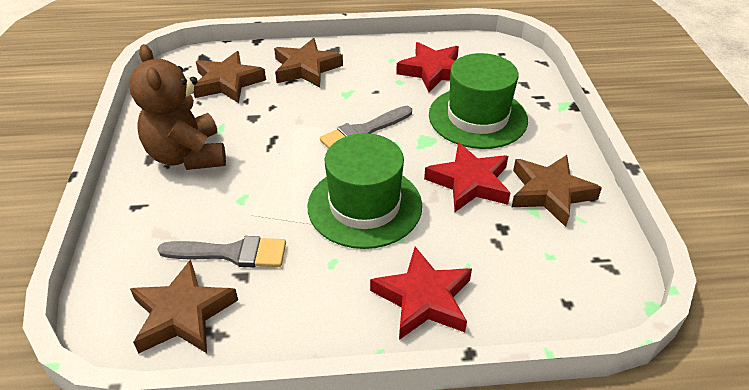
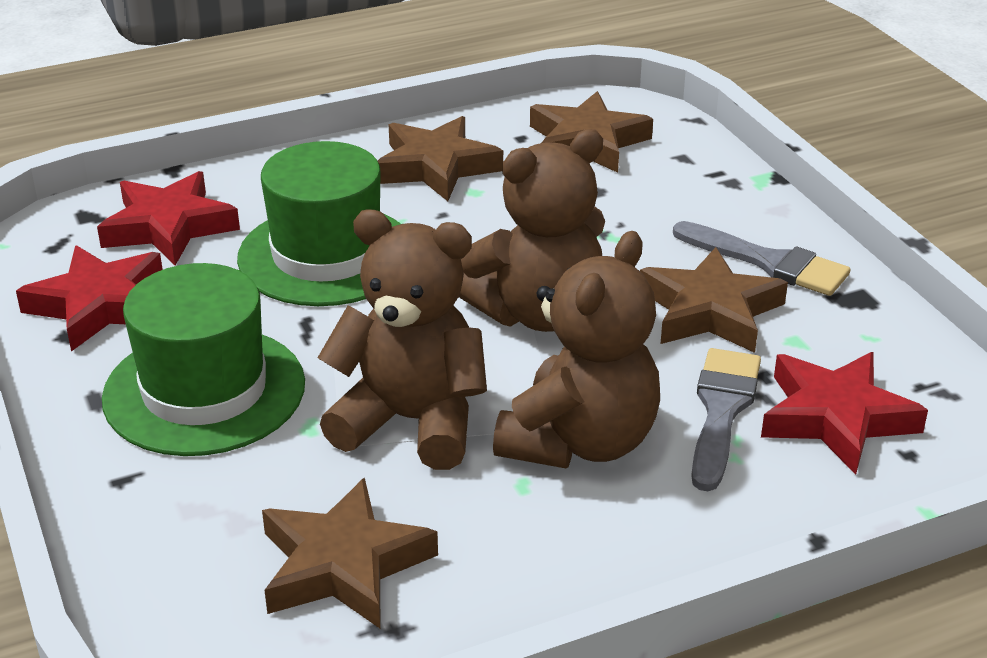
brown teddy bear: [129,44,226,170] = 1 -> [318,209,487,470] [459,129,605,332] [493,231,660,469] = 3

